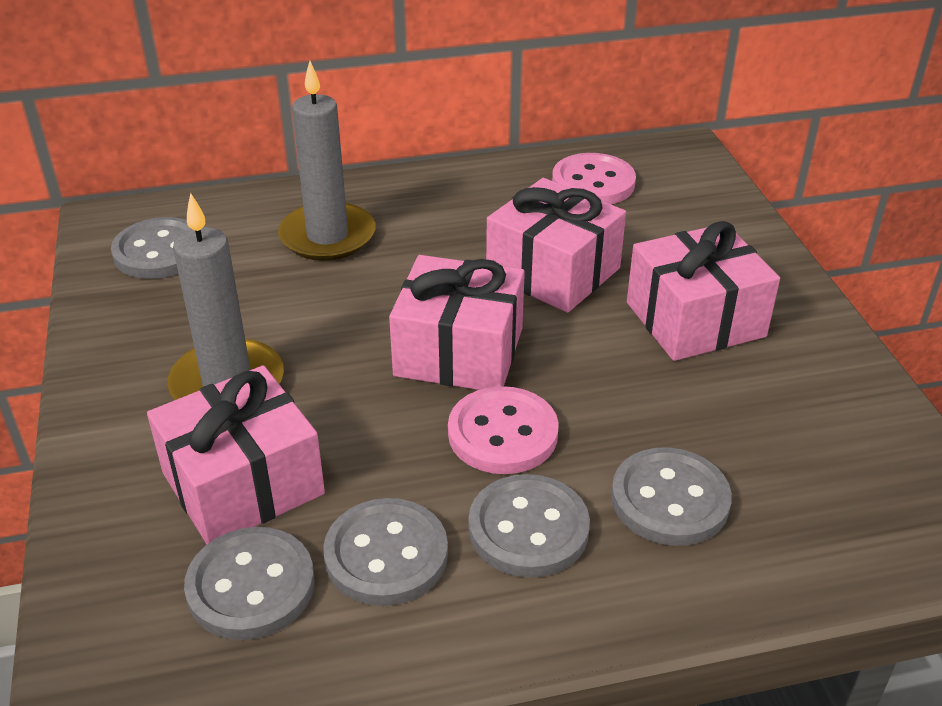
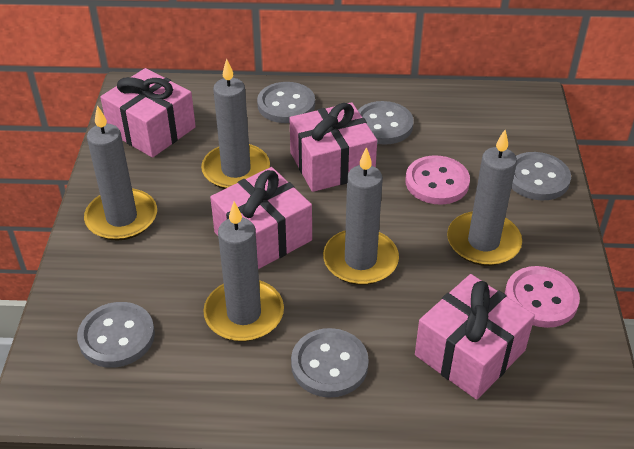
grey candle: [168,193,284,400] [278,61,375,261] = 2 -> [84,105,157,241] [201,59,270,189] [203,202,284,342] [323,147,399,285] [447,130,522,266] = 5

